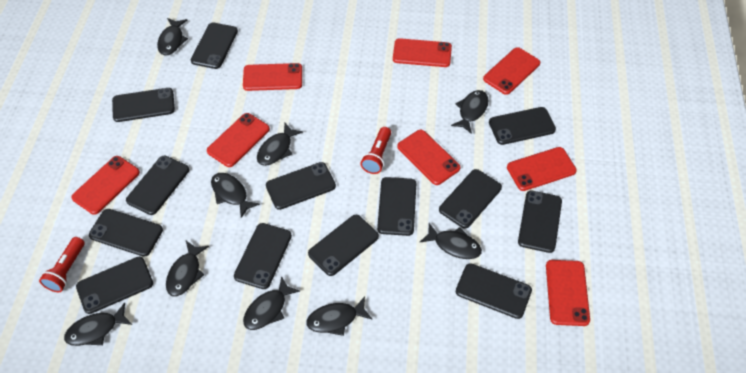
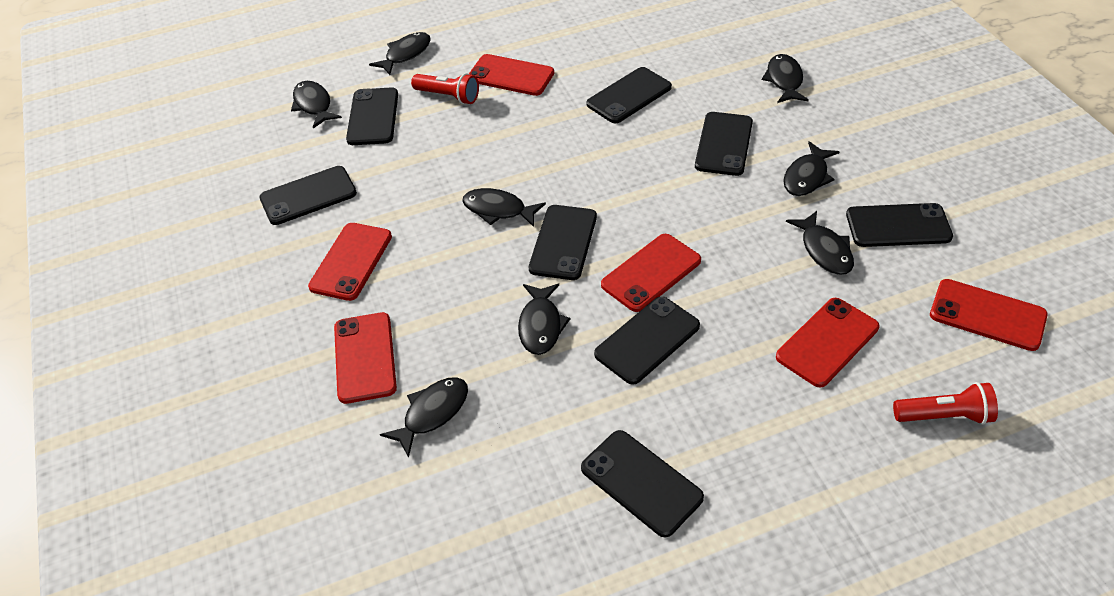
black fish: [64,303,132,346] [157,18,188,56] [166,241,209,296] [211,173,260,218] [243,276,300,330] [257,123,303,166] [306,296,373,336] [420,223,482,259] [451,90,489,134] = 9 -> [291,81,342,128] [369,32,431,75] [380,377,468,458] [462,188,546,227] [518,283,570,355] [762,54,809,103] [783,141,840,196] [786,211,854,275] = 8
black phone: [76,257,153,314] [89,209,163,257] [112,88,175,122] [126,156,189,215] [191,23,238,69] [234,223,292,289] [266,162,336,210] [308,215,379,276] [377,177,416,236] [439,169,502,229] [456,263,532,319] [489,107,556,145] [518,190,562,253] = 13 -> [259,166,357,225] [346,88,398,145] [529,205,597,280] [581,430,704,537] [586,67,672,123] [594,296,700,385] [695,112,753,176] [846,203,953,247] = 8
red phone: [71,156,140,215] [207,113,270,167] [243,63,302,91] [393,38,452,67] [397,130,461,185] [483,47,540,95] [507,147,577,191] [546,260,590,326] = 8 -> [308,223,392,301] [334,312,397,404] [469,54,554,96] [601,234,701,312] [776,298,879,388] [930,279,1048,351] = 6

